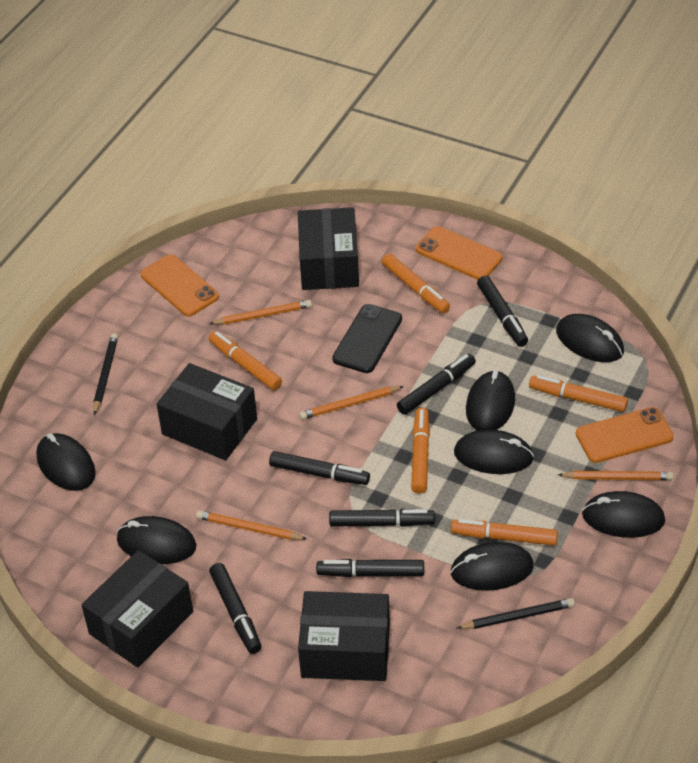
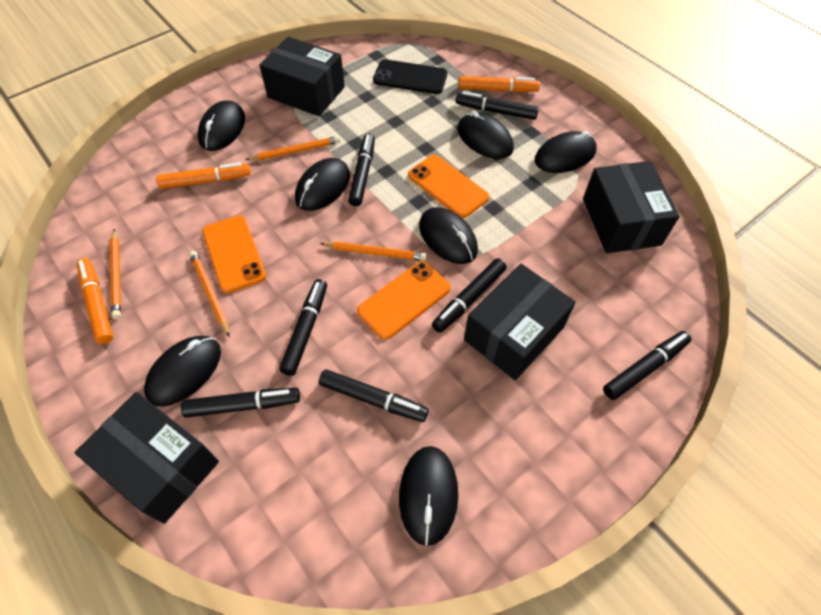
black marker: [209,563,262,654] [269,451,370,485] [316,559,424,577] [329,509,435,527] [397,354,476,415] [477,276,528,347] = 6 -> [181,388,300,418] [279,279,327,376] [319,369,429,422] [348,134,375,206] [432,258,507,333] [455,91,539,120] [603,331,691,400] = 7
black pencil: [93,333,118,415] [457,598,575,629] = 2 -> none = 0
orange marker: [209,331,282,390] [382,253,450,313] [411,408,430,494] [451,519,558,546] [529,375,628,412] = 5 -> [77,258,113,344] [156,162,251,189] [458,76,540,92] = 3

